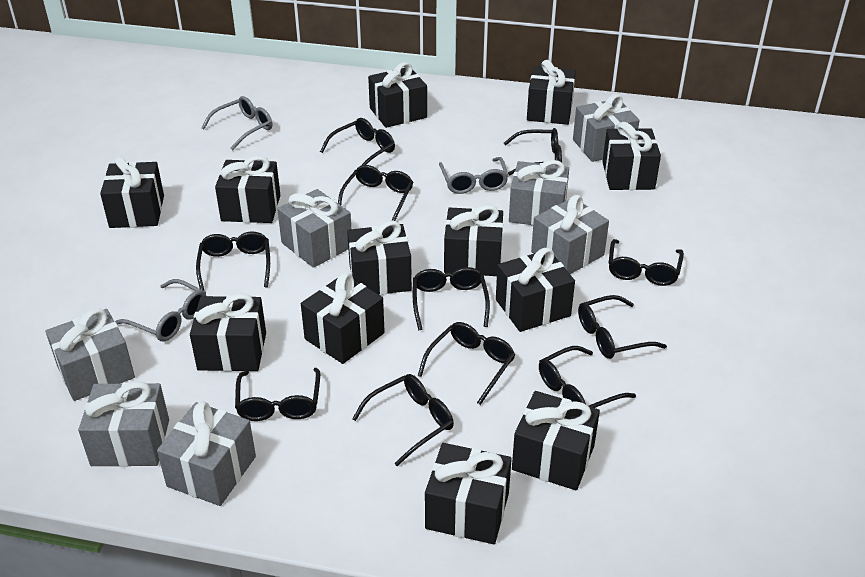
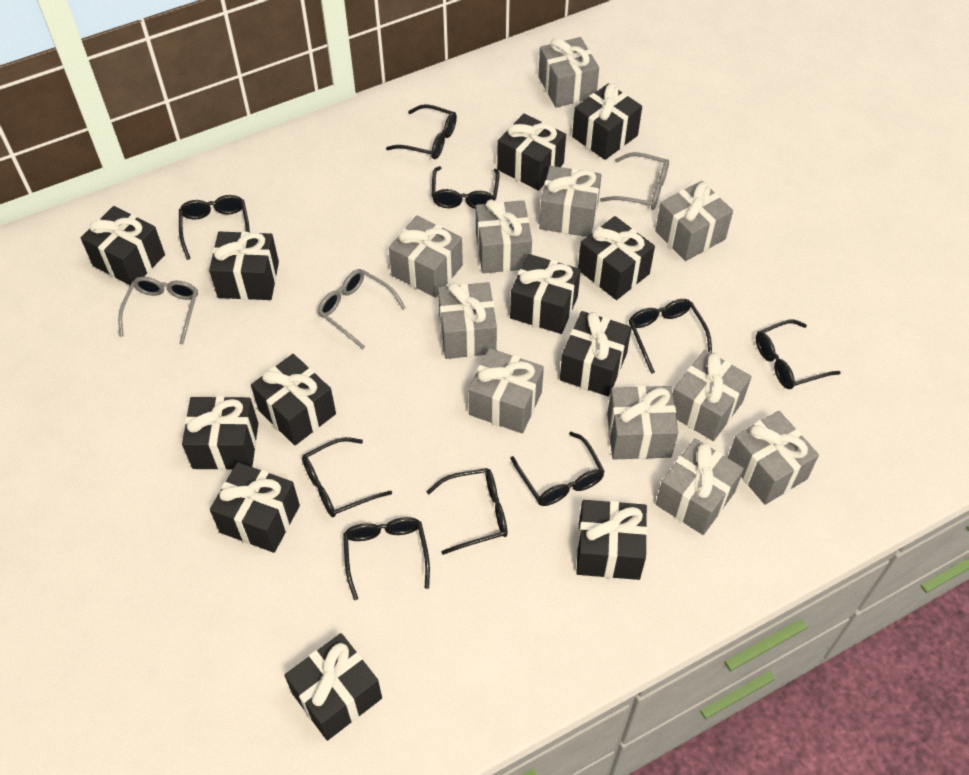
black glasses: [196,232,270,291] [235,368,320,421] [320,118,395,165] [338,165,413,221] [352,374,454,466] [413,267,490,330] [418,322,515,405] [504,128,562,175] [539,346,636,408] [578,295,667,359] [609,239,684,286] = 11 -> [179,195,250,260] [302,437,392,517] [343,517,430,600] [386,104,457,159] [426,468,508,555] [432,166,500,209] [510,432,605,506] [629,299,712,374] [756,320,841,389] = 9
grey gift: [46,308,135,401] [78,381,169,467] [157,402,256,506] [277,189,352,268] [509,160,569,226] [531,195,609,274] [573,94,639,162] = 7 -> [389,216,463,298] [438,282,497,359] [468,348,544,433] [476,199,532,273] [538,37,599,108] [539,166,601,237] [607,386,678,459] [655,181,733,261] [656,438,744,535] [673,350,752,441] [728,411,819,505] = 11

